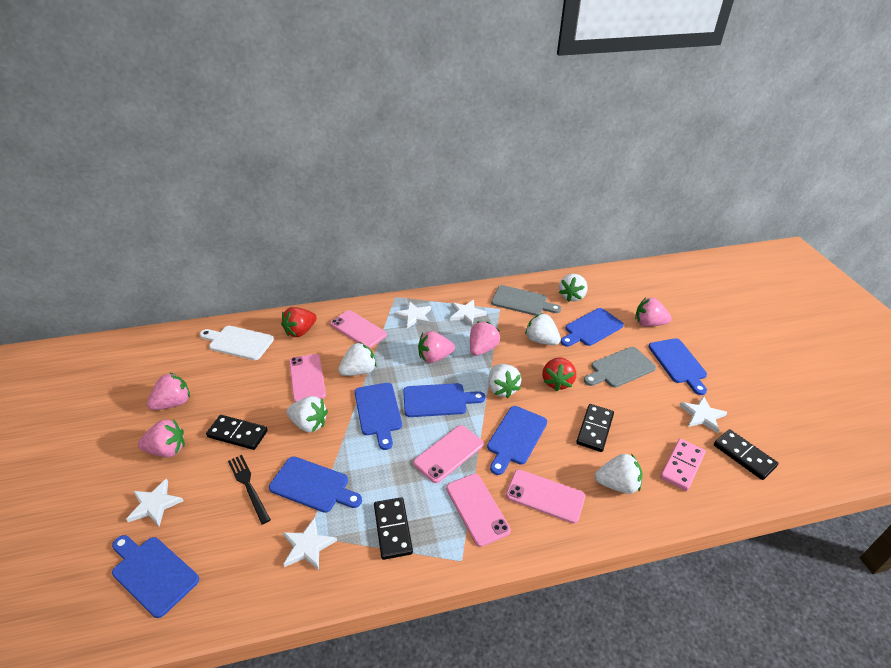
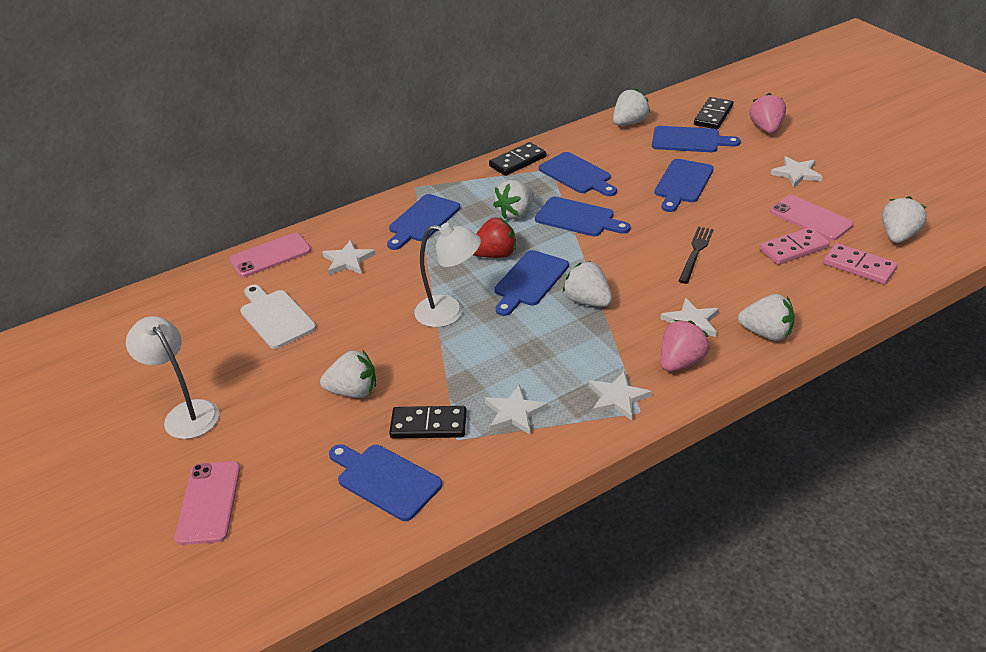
black domino: [206,415,268,450] [374,497,413,560] [576,404,614,452] [714,429,778,480] = 4 -> [389,406,467,439] [489,142,546,176] [694,97,733,129] = 3
grey cutting board: [491,285,561,316] [584,347,656,388] = 2 -> none = 0
pink domino: [660,439,706,491] = 1 -> [760,227,830,265] [823,243,898,284] = 2
pink phone: [289,354,326,402] [330,310,387,348] [413,425,483,483] [446,474,511,547] [506,470,585,523] = 5 -> [175,461,240,545] [229,233,311,277] [770,195,854,240] = 3
pink strawberry: [138,419,185,457] [147,372,190,410] [418,331,455,363] [470,322,500,356] [635,297,672,326] = 5 -> [661,320,710,372] [750,93,786,134] = 2
red strawberry: [281,307,317,337] [542,357,576,391] = 2 -> [473,218,516,258] = 1
white lamp: none = 0 -> [126,316,219,439] [414,223,481,327] = 2

